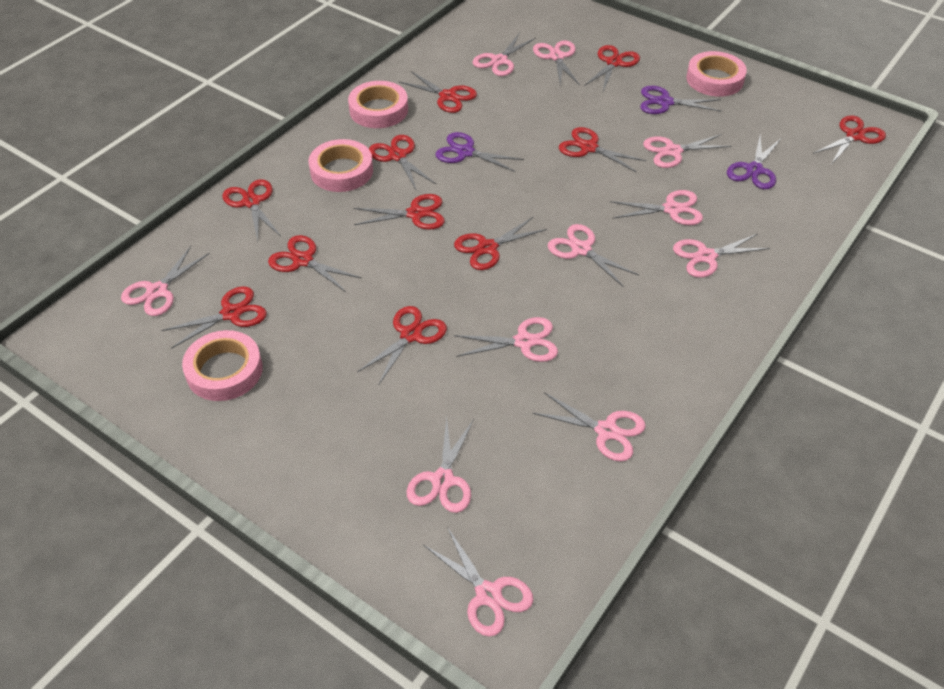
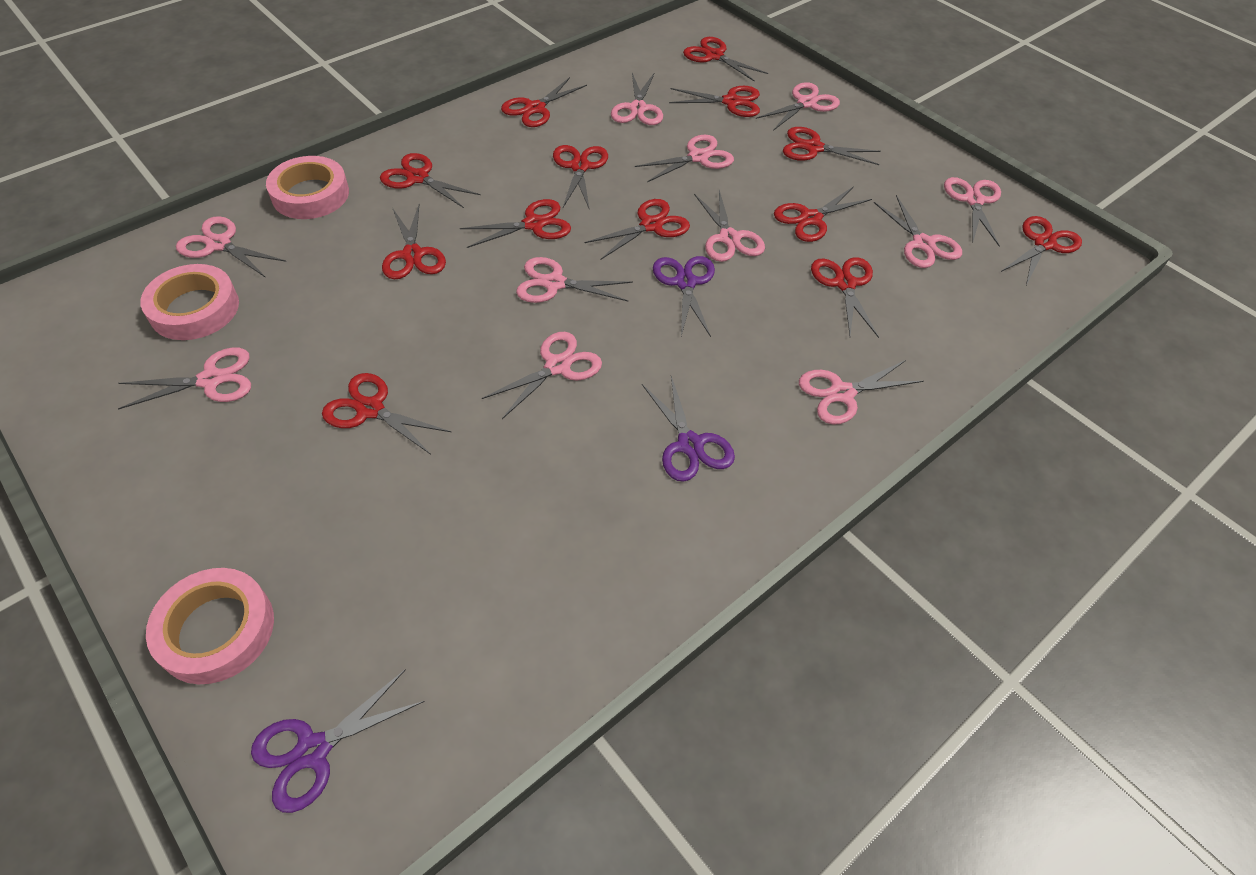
pink tape: [182,330,263,401] [309,139,373,192] [348,81,408,128] [686,51,747,97] = 4 -> [140,264,239,340] [146,568,274,684] [266,156,349,219] = 3
red scissors: [161,286,267,349] [222,179,281,241] [268,235,361,292] [354,194,445,230] [357,306,447,384] [369,135,436,189] [399,71,477,113] [454,217,547,270] [559,127,646,172] [584,45,640,91] [813,115,886,165] = 11 -> [322,373,451,455] [380,153,481,208] [382,205,446,279] [460,199,571,248] [501,77,587,127] [553,145,608,210] [585,199,690,259] [669,86,760,117] [683,37,768,82] [774,186,872,242] [783,127,881,165] [811,257,879,338] [1001,216,1082,285] = 13

